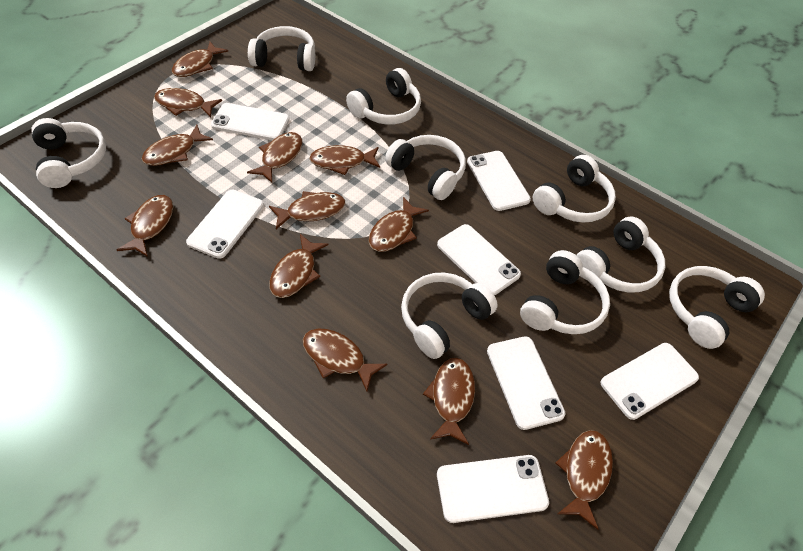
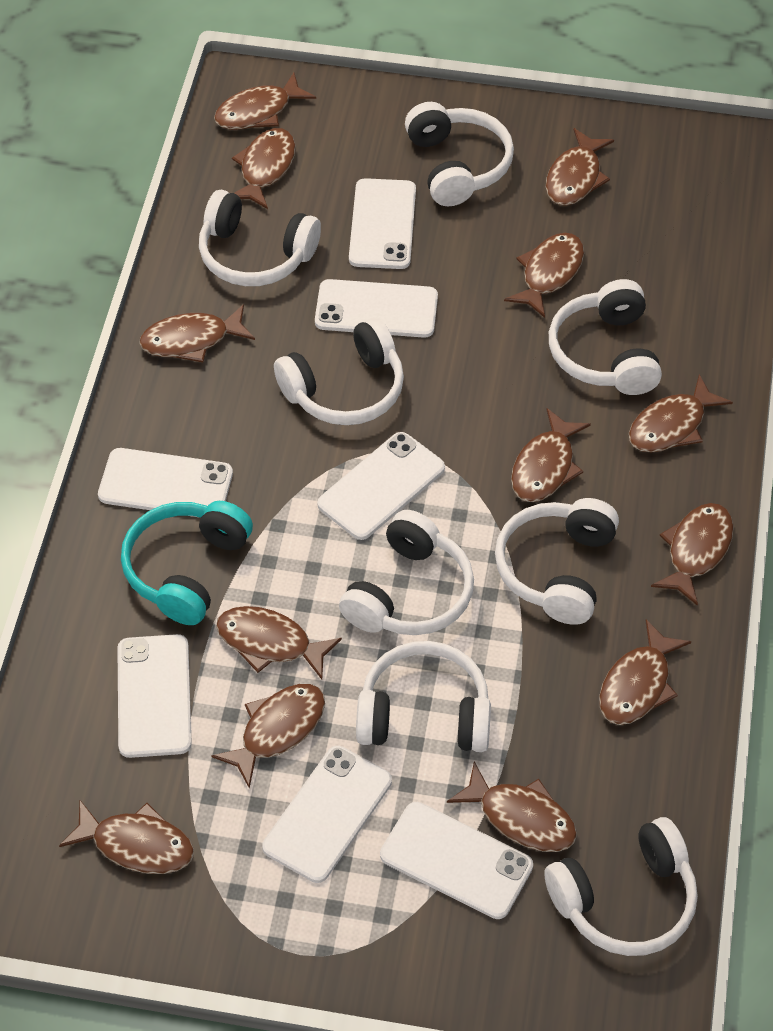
brown fish: [117,195,173,257] [142,125,213,166] [154,88,222,117] [172,42,229,77] [247,132,302,183] [269,191,345,229] [269,234,329,298] [303,329,387,391] [309,145,380,175] [369,197,429,252] [423,358,475,445] [556,430,613,530] = 12 -> [59,800,194,874] [139,304,255,362] [211,684,325,789] [214,73,316,130] [216,606,342,679] [232,128,295,209] [447,761,577,852] [504,233,584,318] [511,408,591,502] [546,128,614,206] [599,620,691,725] [629,374,733,453] [651,503,734,606] = 13
turquoise headphones: none = 0 -> [121,501,253,625] = 1
white headphones: [31,118,106,188] [248,26,315,71] [346,68,421,125] [385,135,466,200] [401,272,498,359] [520,250,610,334] [533,155,616,223] [576,216,665,293] [669,266,765,349] = 9 -> [199,190,321,286] [274,317,404,425] [339,510,474,635] [356,641,491,752] [405,102,514,206] [495,498,619,625] [544,817,698,956] [549,279,662,395] = 8

